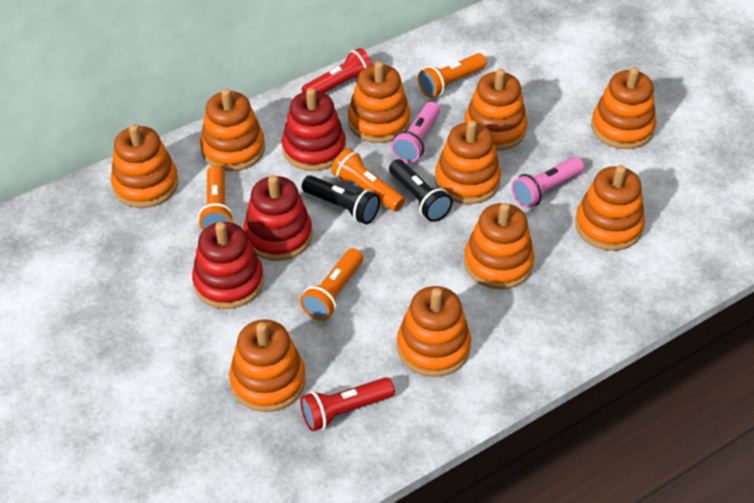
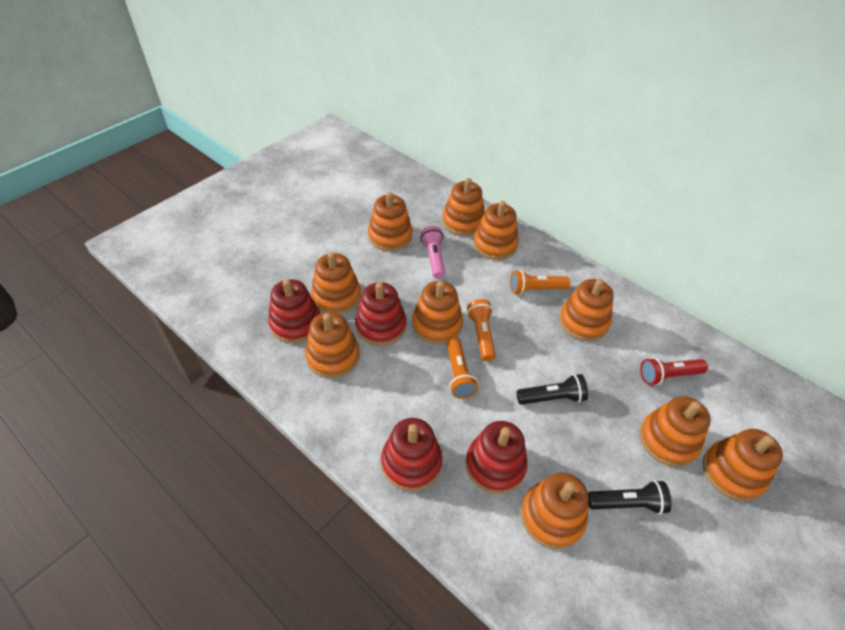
orange flashlight: [198,165,234,230] [300,248,363,321] [331,148,405,211] [418,53,487,98] = 4 -> [447,337,478,399] [467,299,496,361] [510,270,570,295] = 3
pink flashlight: [391,102,440,163] [511,157,584,208] = 2 -> [420,226,445,279] = 1
red flashlight: [300,377,395,432] [302,48,373,93] = 2 -> [640,357,708,385] = 1
red stacking toy: [192,222,264,309] [243,175,312,261] [282,88,346,171] = 3 -> [268,279,320,343] [355,282,406,346] [381,418,442,491] [466,421,528,494] = 4

